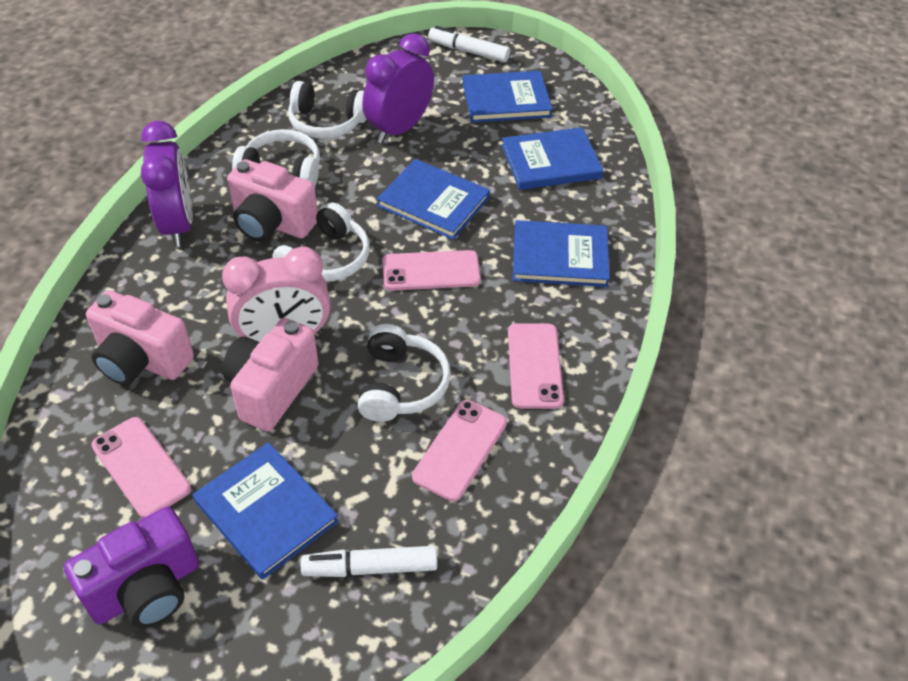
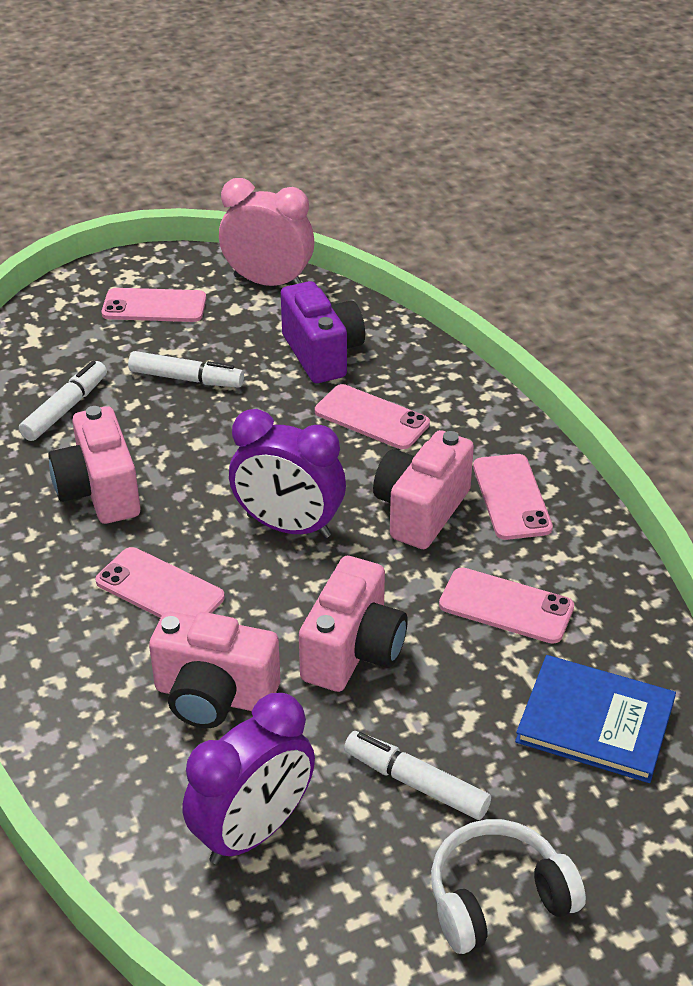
blue book: [193,442,339,580] [377,159,490,240] [463,71,553,123] [502,127,603,190] [513,220,610,287] = 5 -> [515,655,676,783] = 1
pink camera: [86,290,194,385] [222,318,319,431] [227,159,318,241] = 3 -> [48,406,140,524] [149,611,280,728] [299,556,408,692] [373,430,474,549] = 4
pink phone: [91,417,191,518] [382,250,481,291] [412,400,507,501] [508,323,564,409] = 4 -> [95,547,224,618] [102,288,206,322] [315,384,430,449] [439,567,574,644] [473,454,553,540] = 5
white headphones: [232,129,320,186] [272,202,370,281] [288,81,366,139] [358,324,451,422] = 4 -> [431,819,586,954] = 1
white marker: [301,546,437,577] [428,26,510,62] = 2 -> [19,361,107,441] [128,351,244,387] [344,731,491,820] = 3

